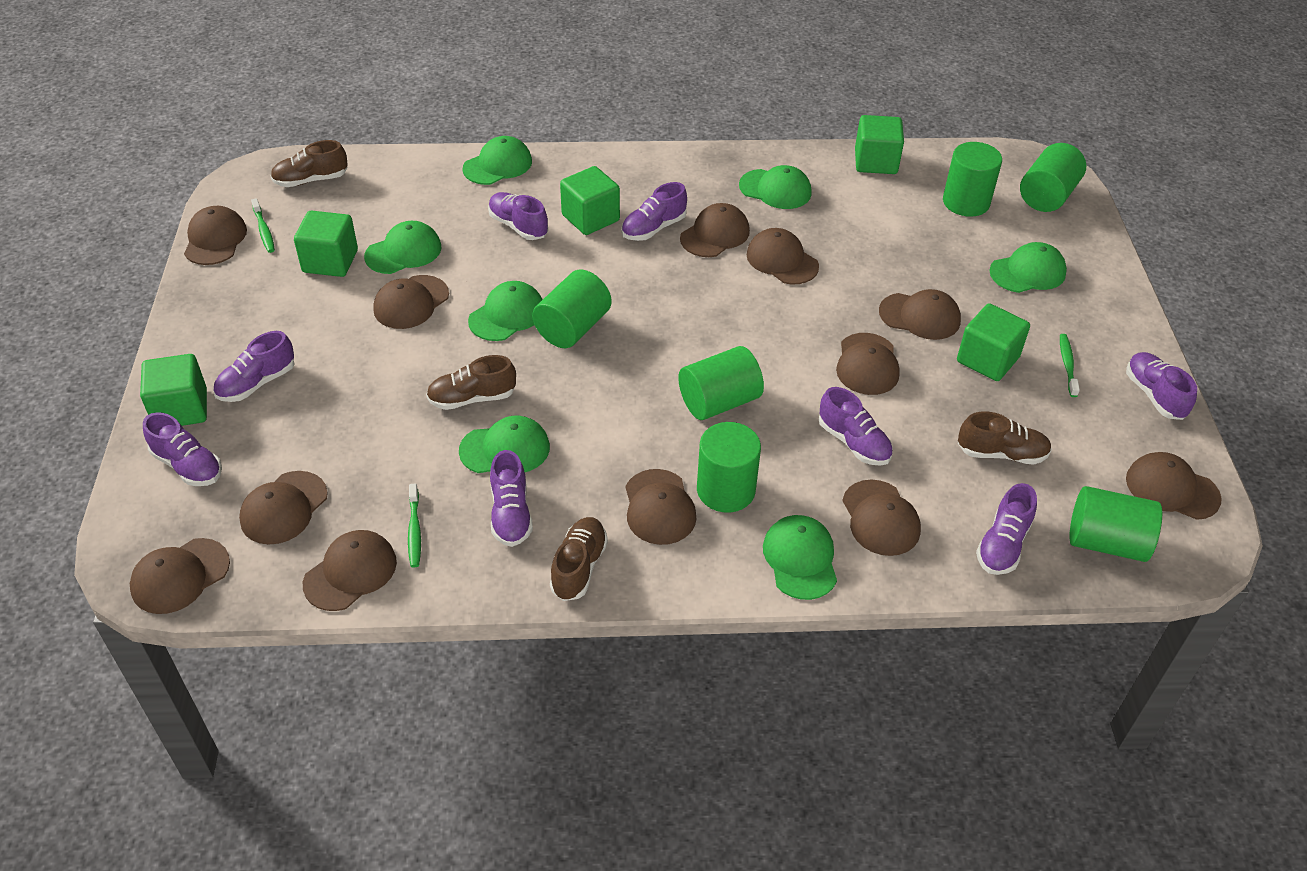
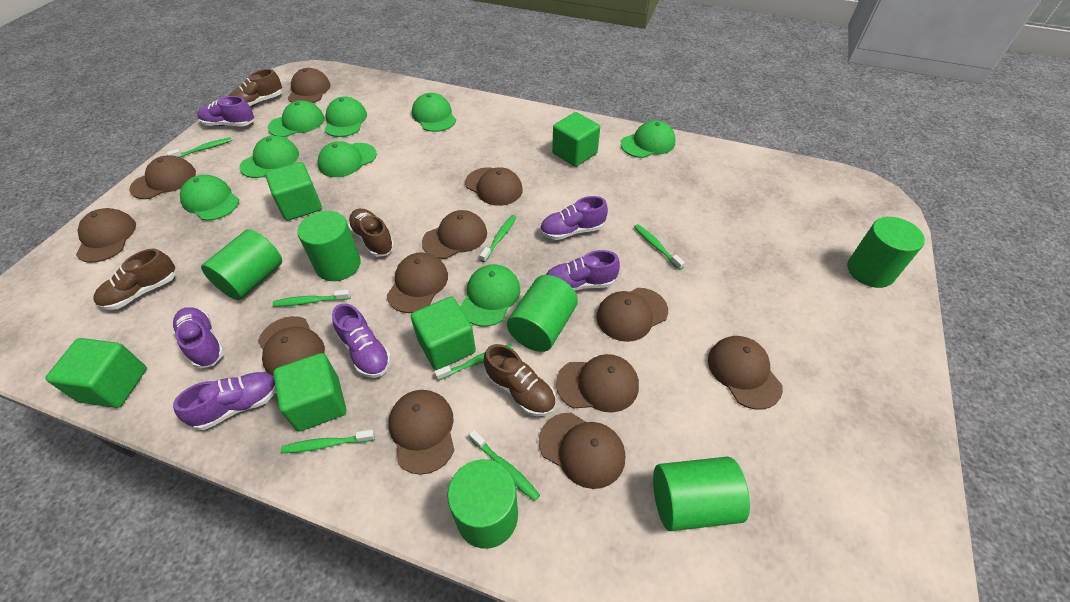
green cap: [364,221,442,274] [459,416,550,473] [462,136,532,185] [468,281,543,341] [739,165,812,209] [763,515,837,600] [989,242,1067,293] = 7 -> [180,175,239,221] [239,136,299,178] [268,100,324,137] [318,141,377,177] [325,97,367,137] [412,93,456,132] [460,264,520,327] [621,120,676,158] = 8
green toothbrush: [251,198,275,253] [408,483,421,568] [1060,334,1080,397] = 3 -> [167,137,232,157] [273,290,351,307] [281,430,375,453] [434,344,514,381] [469,430,540,501] [480,215,517,262] [634,224,685,270] = 7
purple shoe: [143,412,222,486] [213,331,294,402] [488,192,548,240] [490,450,533,547] [621,182,687,241] [819,387,893,466] [976,483,1037,575] [1126,352,1197,420] = 8 -> [172,307,224,368] [173,372,276,430] [197,96,254,126] [332,303,391,378] [540,196,608,240] [546,250,620,291] = 6

